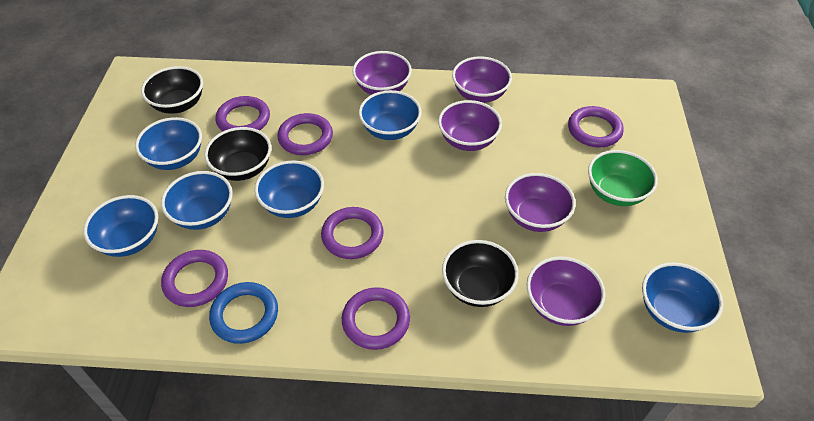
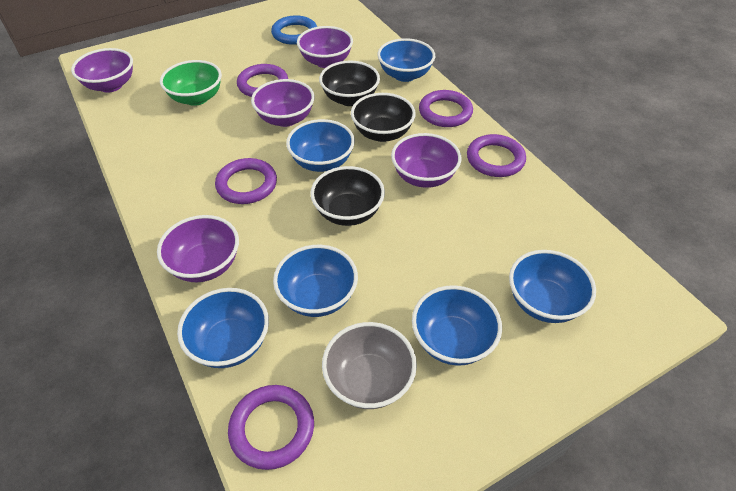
grey bowl: none = 0 -> [322,322,417,409] = 1
purple ring: [161,250,228,307] [216,96,270,132] [277,113,333,155] [321,207,384,259] [342,287,410,350] [568,106,624,147] = 6 -> [215,158,277,204] [228,385,314,470] [237,64,288,97] [419,90,473,127] [467,134,526,177] = 5

